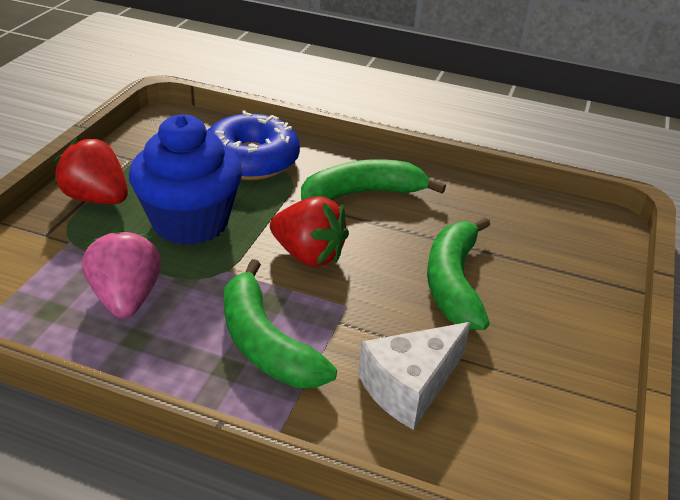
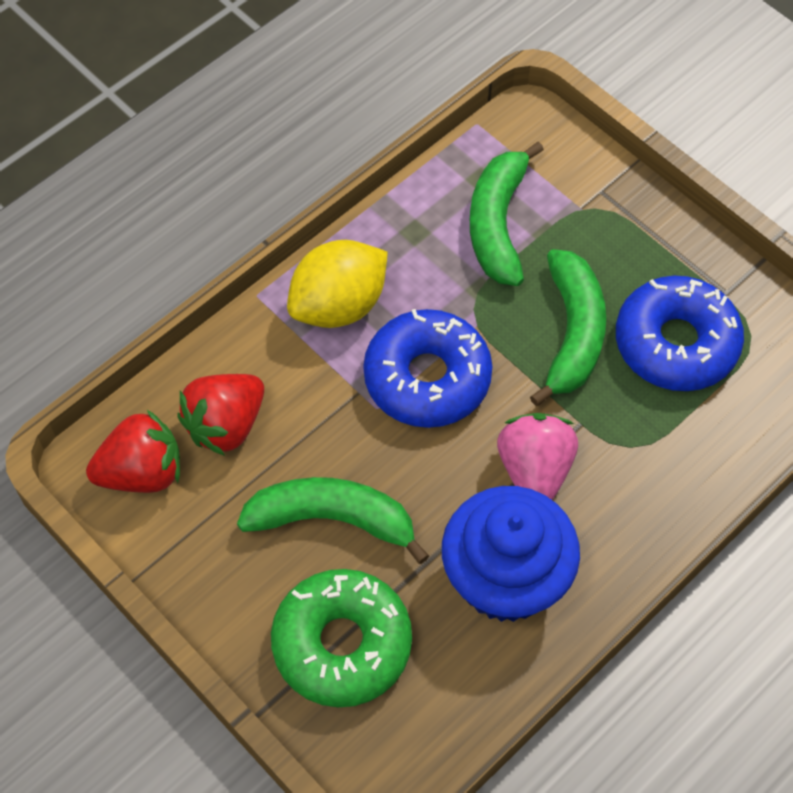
blue donut: [208,110,300,180] = 1 -> [363,309,492,428] [616,276,744,391] = 2
green donut: none = 0 -> [271,569,412,707] = 1
white cheese: [358,322,471,430] = 1 -> none = 0
yellow lemon: none = 0 -> [287,240,388,328] = 1

